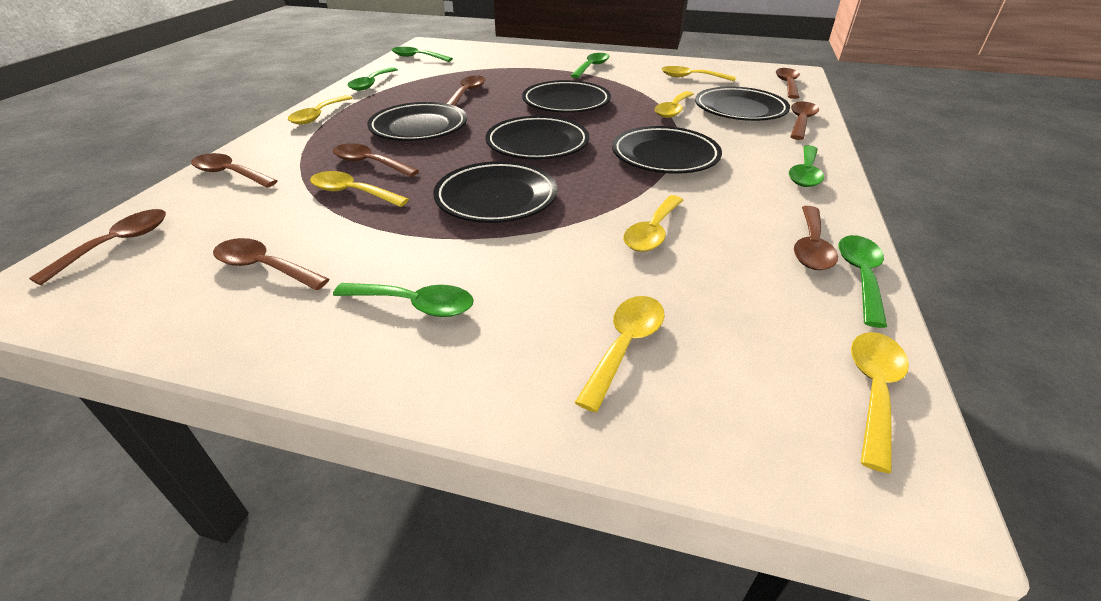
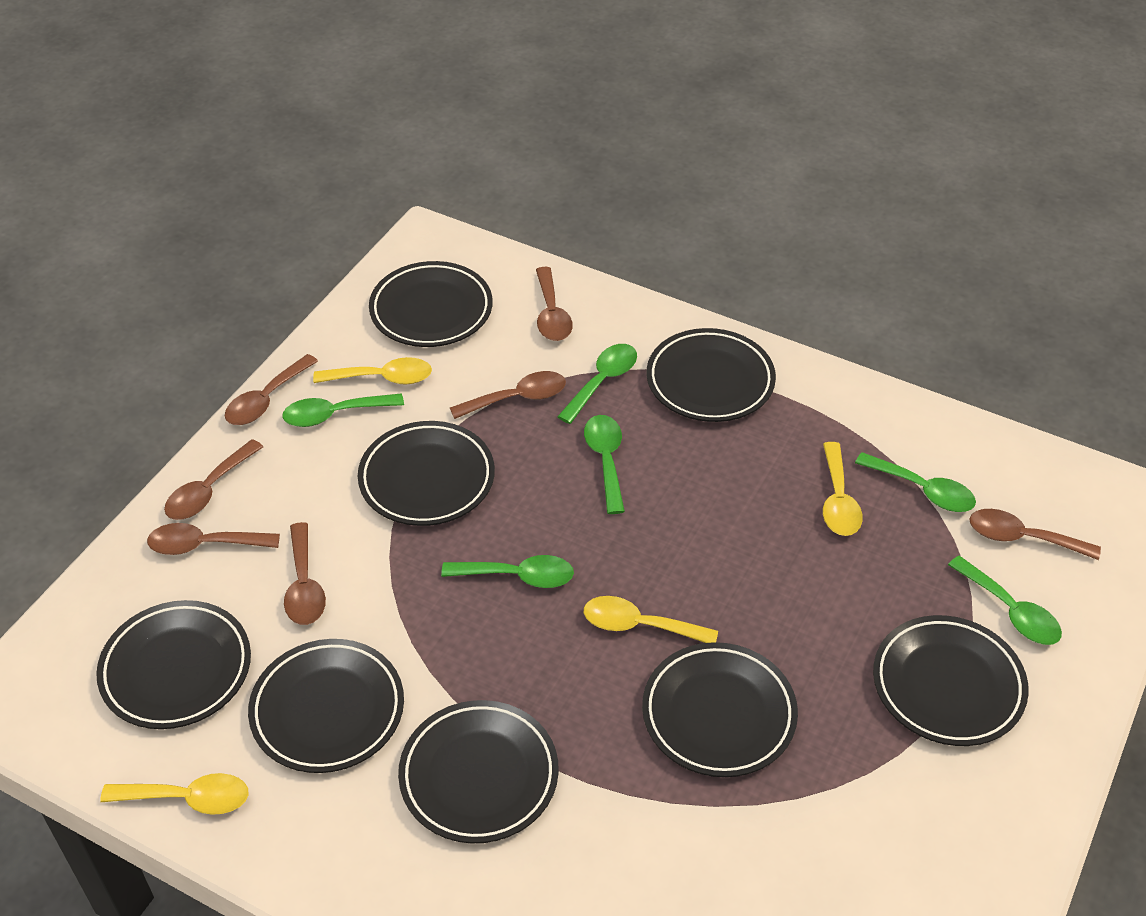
black plate: [367,102,467,141] [433,161,557,223] [486,116,589,160] [522,80,611,113] [612,126,722,174] [695,86,790,121] = 6 -> [96,600,251,729] [248,639,404,773] [358,421,495,526] [369,261,493,347] [398,700,559,843] [642,642,798,777] [647,328,776,422] [873,615,1029,746] = 8
brown spoon: [29,209,166,285] [191,153,277,188] [213,238,329,290] [333,143,419,177] [446,75,485,106] [776,68,800,99] [790,101,819,140] [794,206,838,270] = 8 -> [147,523,280,555] [164,439,263,520] [225,354,318,425] [284,522,326,625] [450,371,566,419] [536,267,573,341] [969,509,1101,560] = 7
yellow spoon: [288,95,352,125] [310,171,409,207] [575,296,664,412] [623,195,683,252] [655,91,694,118] [661,66,736,81] [851,332,909,473] = 7 -> [100,773,248,815] [313,357,432,384] [584,596,718,643] [823,442,863,536] = 4

